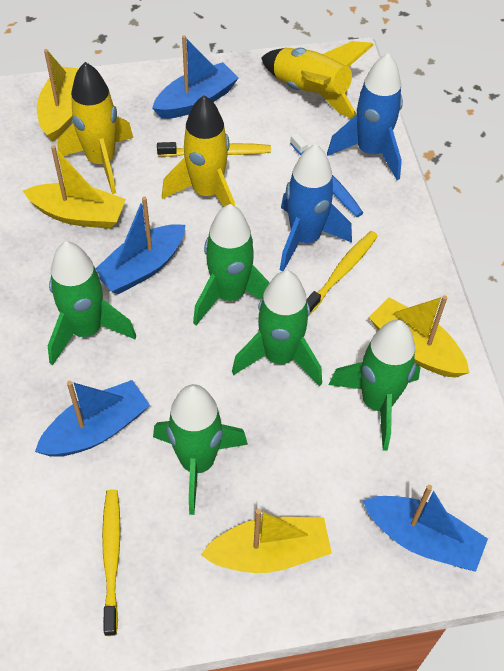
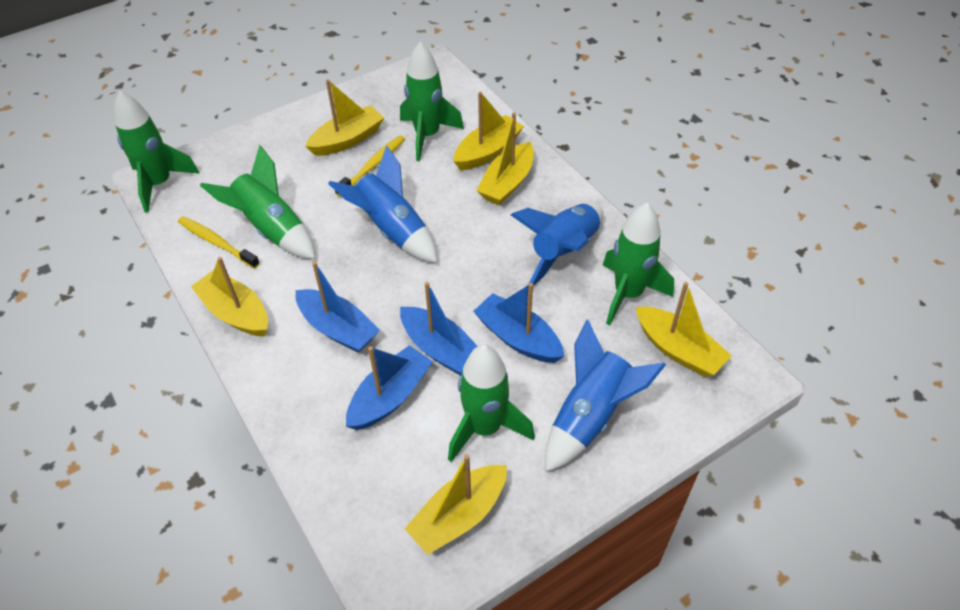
blue rocket: [280,144,352,271] [327,53,403,180] = 2 -> [328,145,438,263] [511,204,603,287] [545,320,666,472] = 3
blue toothbrush: [290,133,363,217] = 1 -> none = 0
yellow boat: [23,145,126,229] [37,49,79,142] [201,509,332,573] [369,295,469,378] = 4 -> [191,257,268,336] [305,79,384,156] [404,454,507,555] [454,92,524,170] [476,112,534,205] [636,282,732,377] = 6
yellow rocket: [57,62,133,194] [162,95,235,207] [261,41,374,119] = 3 -> none = 0
yellow toothbrush: [102,489,121,636] [157,142,271,157] [307,231,378,314] = 3 -> [178,216,260,269] [335,135,405,197] = 2

